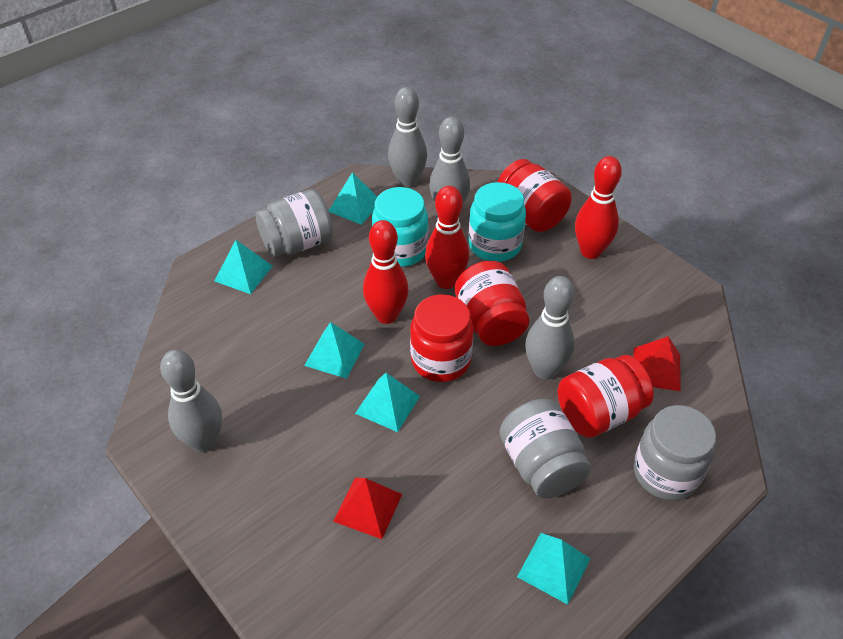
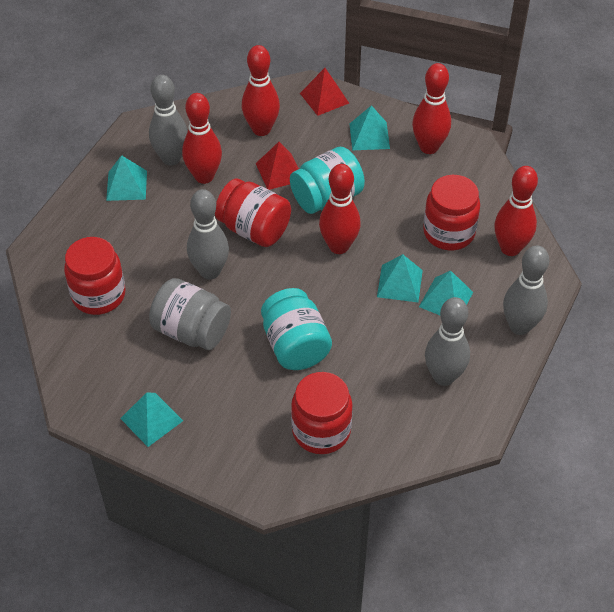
grey jar: [255,189,333,257] [499,399,591,499] [634,405,716,500] = 3 -> [149,278,231,350] = 1
red bowling pin: [363,220,409,324] [425,186,469,289] [575,156,622,259] = 3 -> [182,93,222,184] [242,45,280,136] [319,164,361,254] [412,63,451,154] [494,166,538,256] = 5

